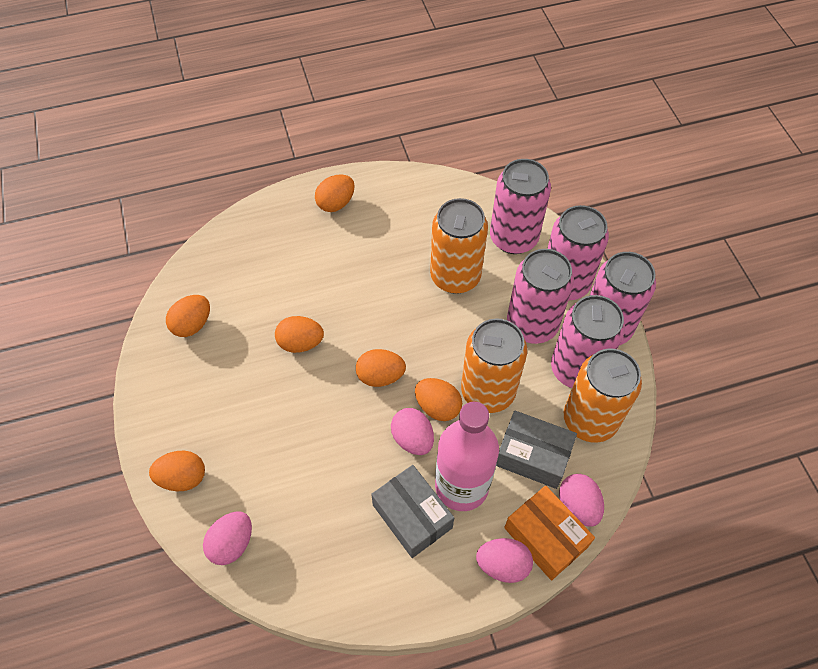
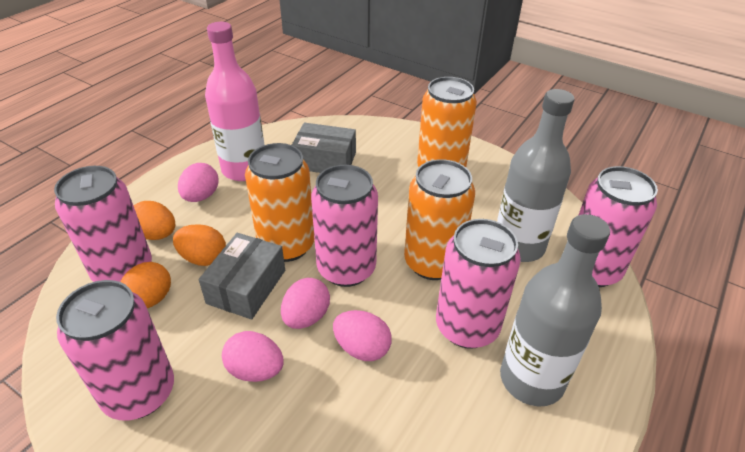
grey bottle: none = 0 -> [497,89,574,262] [500,214,610,406] = 2
orange box: [504,486,595,580] = 1 -> none = 0
orange egg: [149,451,205,491] [166,295,210,337] [275,316,324,353] [315,174,355,212] [356,349,406,387] [415,378,462,421] = 6 -> [120,262,171,308] [134,201,175,240] [173,224,226,266] = 3

